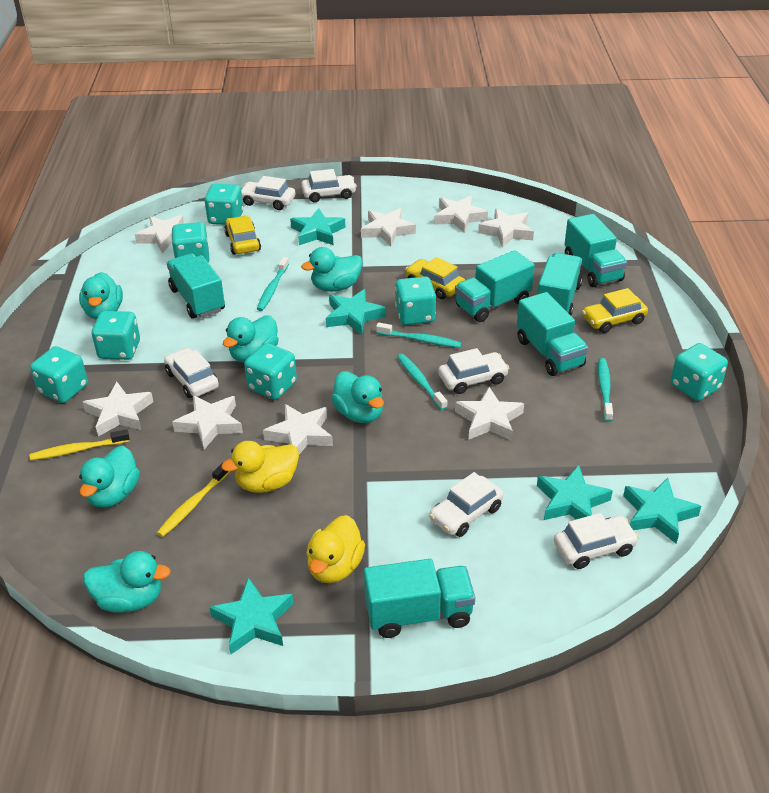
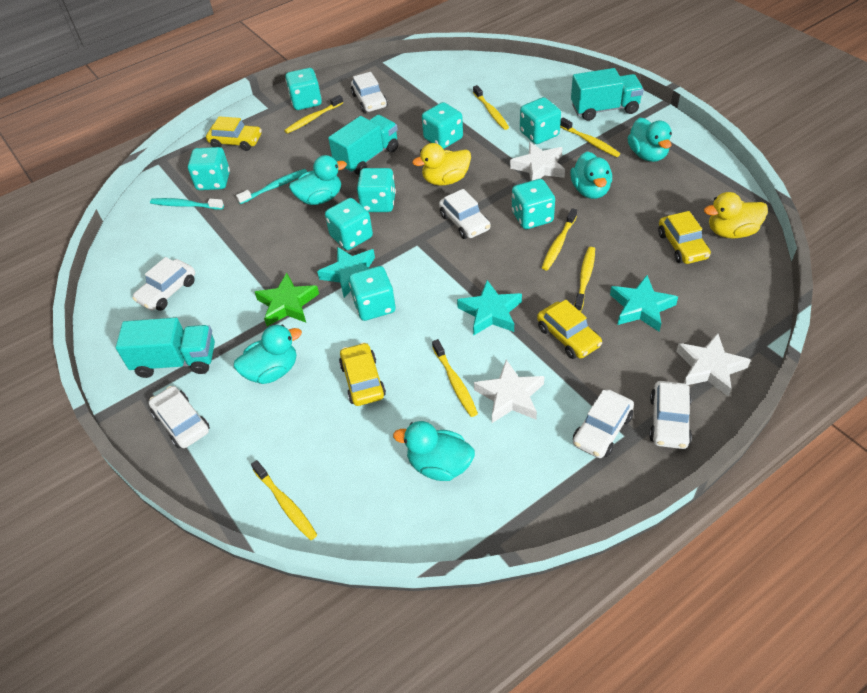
green star: none = 0 -> [255,273,319,326] = 1
turquoise dice: [30,346,88,403] [92,311,140,360] [172,222,209,263] [205,183,243,225] [244,343,297,400] [395,276,436,325] [671,343,728,401] = 7 -> [188,147,230,190] [285,68,322,110] [325,198,373,250] [349,266,395,321] [357,168,396,212] [422,102,463,149] [512,179,555,229] [520,97,561,144] = 8
turquoise duck: [79,272,123,320] [79,446,140,508] [83,551,171,613] [223,315,279,363] [301,247,363,292] [331,371,384,423] = 6 -> [234,325,302,384] [289,155,347,205] [393,421,475,481] [570,152,612,199] [627,118,672,162] = 5
turquoise star: [209,577,293,654] [290,208,346,245] [326,289,386,335] [537,465,613,520] [623,478,701,544] = 5 -> [317,247,375,298] [457,280,522,336] [610,275,678,332] = 3
turquoise toothbrush: [257,257,289,311] [376,322,462,348] [397,354,447,410] [598,358,613,422] = 4 -> [150,198,224,210] [236,169,307,204] = 2
turquoise truck: [167,253,225,319] [364,559,475,638] [455,250,535,322] [517,292,588,376] [537,253,582,315] [565,214,627,287] = 6 -> [116,318,215,378] [328,115,398,175] [571,68,644,121] = 3
white star: [83,382,153,436] [135,215,184,253] [172,395,243,450] [263,404,333,454] [361,208,416,246] [434,196,488,233] [455,387,524,441] [478,209,534,247] = 8 -> [474,359,545,423] [510,142,565,181] [676,333,751,397] = 3
yellow car: [224,216,261,255] [405,257,465,299] [582,288,648,333] = 3 -> [206,116,262,151] [339,342,386,406] [537,300,602,359] [658,211,711,264] = 4
yellow toothbrush: [29,430,130,460] [157,463,230,537] = 2 -> [251,460,317,540] [284,95,343,134] [432,339,478,417] [473,85,509,130] [542,208,577,270] [560,118,620,157] [574,247,595,312] = 7

